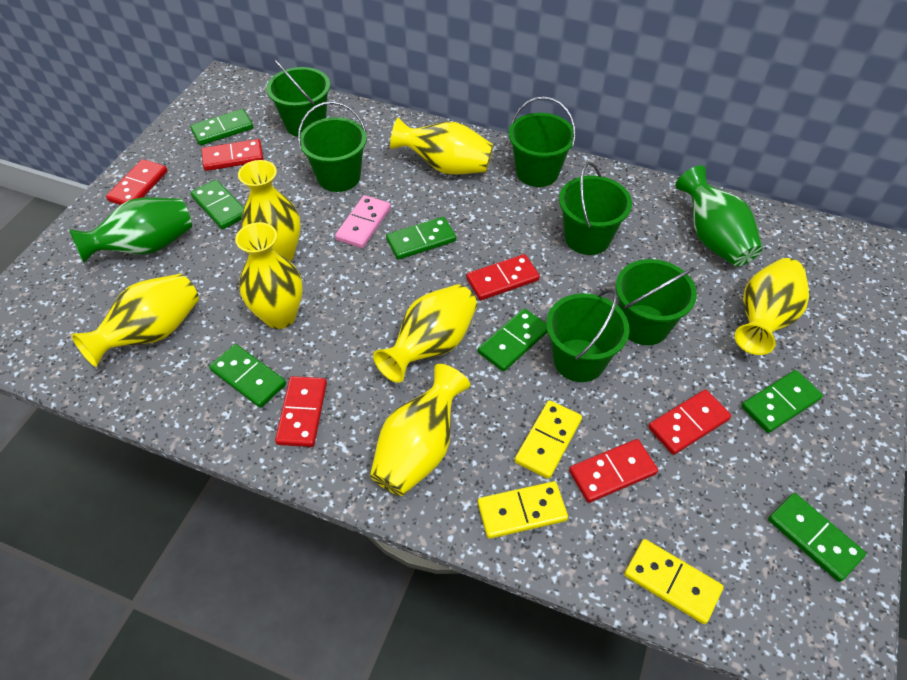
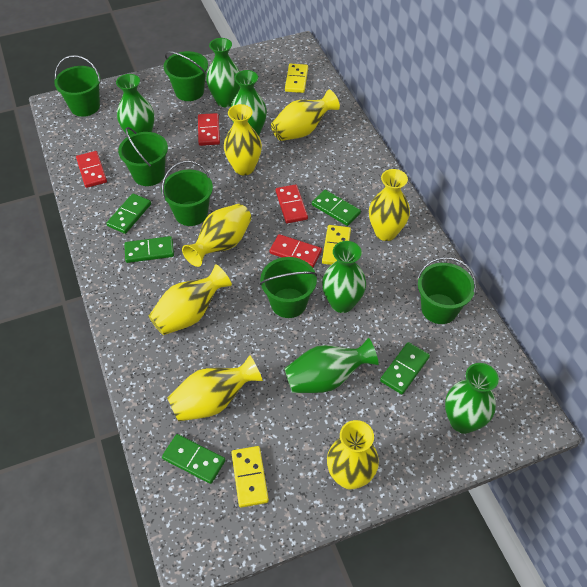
green domino: [190,109,253,145] [191,180,244,229] [209,344,286,408] [386,217,456,260] [478,308,547,372] [741,370,823,433] [768,493,866,582] = 7 -> [106,193,151,234] [124,236,174,263] [162,434,225,484] [312,190,361,226] [380,342,430,394] = 5
green vase: [69,197,192,263] [675,165,763,267] = 2 -> [116,74,154,136] [206,38,240,107] [231,70,267,135] [284,338,379,393] [322,241,366,313] [445,363,499,434] = 6
pink domino: [335,195,391,248] = 1 -> none = 0
red domino: [106,159,167,205] [202,139,264,171] [275,376,327,447] [466,254,540,300] [569,439,658,503] [648,389,731,455] = 6 -> [76,151,107,188] [198,113,220,146] [270,234,322,267] [276,184,308,223] = 4

